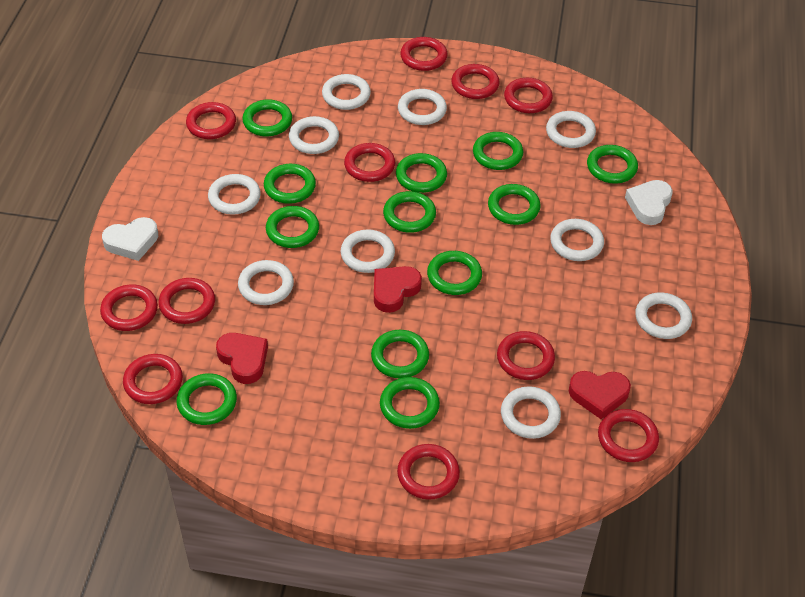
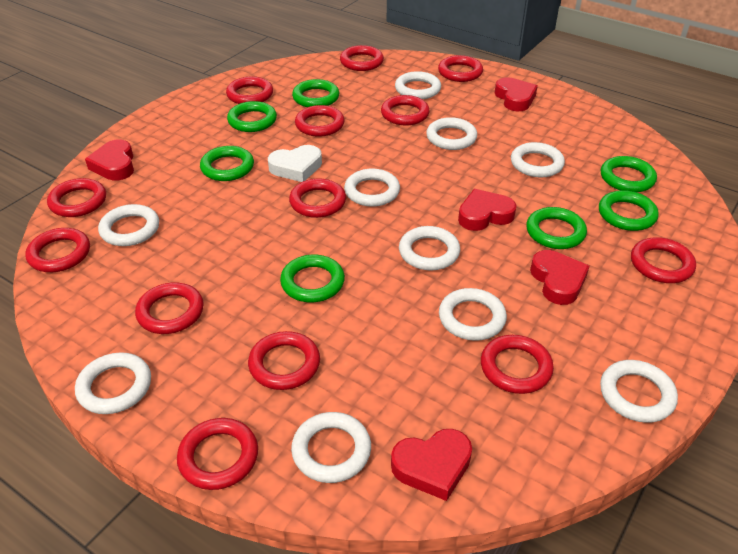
green ring: [176,373,237,425] [242,99,292,136] [264,164,316,204] [266,206,319,248] [371,330,429,378] [380,377,440,429] [383,191,436,233] [396,153,447,193] [427,251,482,295] [473,132,523,170] [488,184,540,225] [587,145,638,184] = 12 -> [200,146,254,181] [227,101,277,132] [280,254,345,302] [292,79,339,107] [526,207,587,249] [599,190,659,231] [601,156,657,192] = 7
red heart: [216,333,268,384] [374,266,422,313] [569,371,631,419] = 3 -> [85,139,134,181] [391,429,472,501] [458,189,517,231] [495,77,538,111] [530,250,589,305] = 5
red ring: [100,284,158,331] [123,354,183,404] [158,278,215,324] [186,102,236,139] [344,143,395,182] [397,444,460,500] [400,37,448,71] [451,64,500,99] [497,331,555,380] [504,78,553,113] [598,409,659,462] = 11 -> [25,228,90,272] [47,178,106,217] [135,282,204,334] [177,418,258,490] [226,76,273,104] [248,331,320,390] [289,178,346,218] [295,105,345,137] [340,45,384,71] [381,95,430,125] [438,55,483,82] [481,335,554,394] [631,237,696,283] = 13
white heart: [102,217,158,261] [625,180,673,225] = 2 -> [268,145,322,182] = 1

